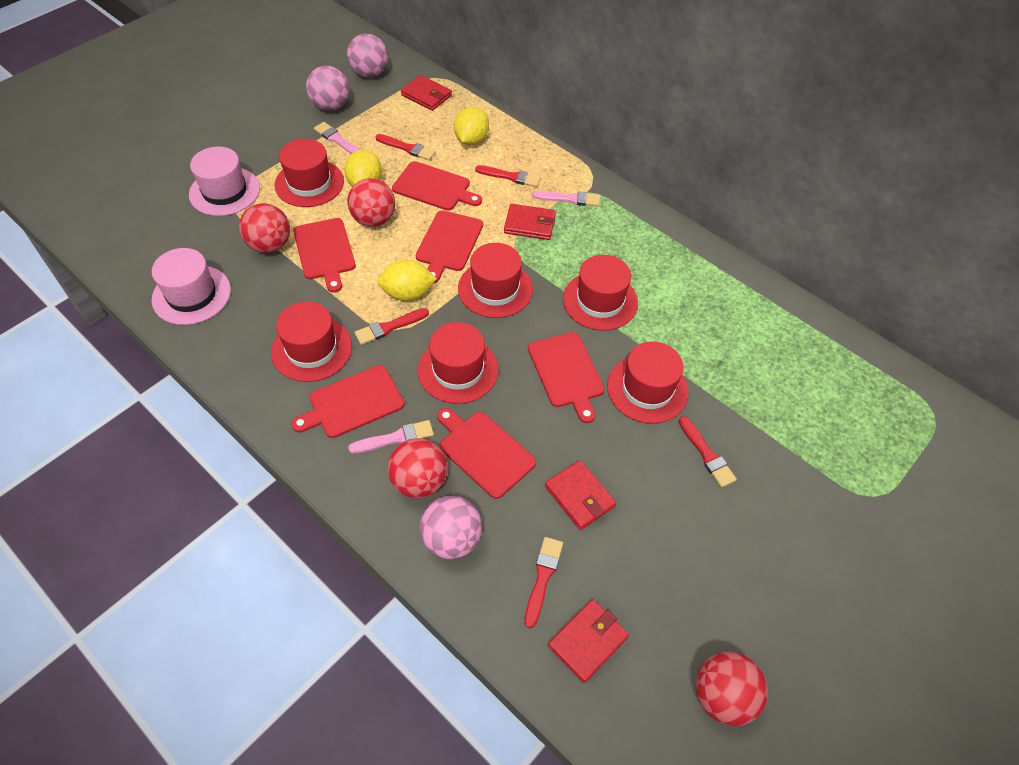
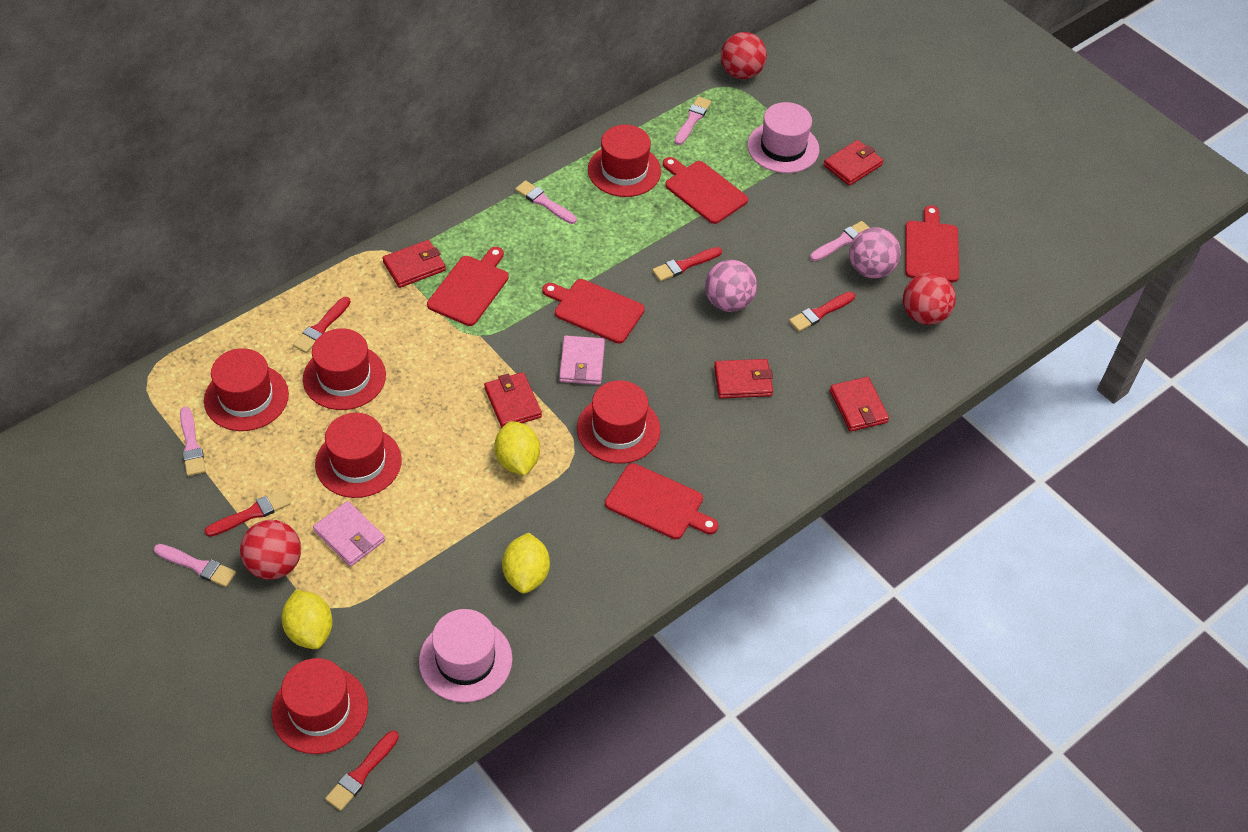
pink ball: [306,66,349,111] [347,34,388,77] [419,496,482,559] = 3 -> [705,260,757,312] [849,227,901,279] = 2
pink brush: [314,122,361,154] [348,420,434,454] [532,191,600,206] = 3 -> [154,544,236,587] [180,407,206,476] [515,180,577,224] [675,96,712,145] [810,221,870,261] = 5
pink wallet: none = 0 -> [313,501,385,567] [559,336,605,385] = 2
red ball: [239,203,290,253] [347,178,395,227] [388,438,448,498] [696,651,768,726] = 4 -> [240,520,301,580] [721,32,767,79] [903,273,956,325] = 3
red cutting board: [291,365,404,438] [293,218,356,293] [392,161,482,211] [416,210,483,283] [437,408,536,499] [528,332,605,423] = 6 -> [427,247,509,326] [542,279,645,344] [605,463,719,539] [663,157,748,224] [905,205,959,282] = 5
red wallet: [401,75,452,111] [504,204,556,240] [545,460,616,530] [548,599,629,683] = 4 -> [382,240,446,288] [484,372,542,428] [714,359,773,399] [824,140,883,186] [830,377,889,432] = 5

